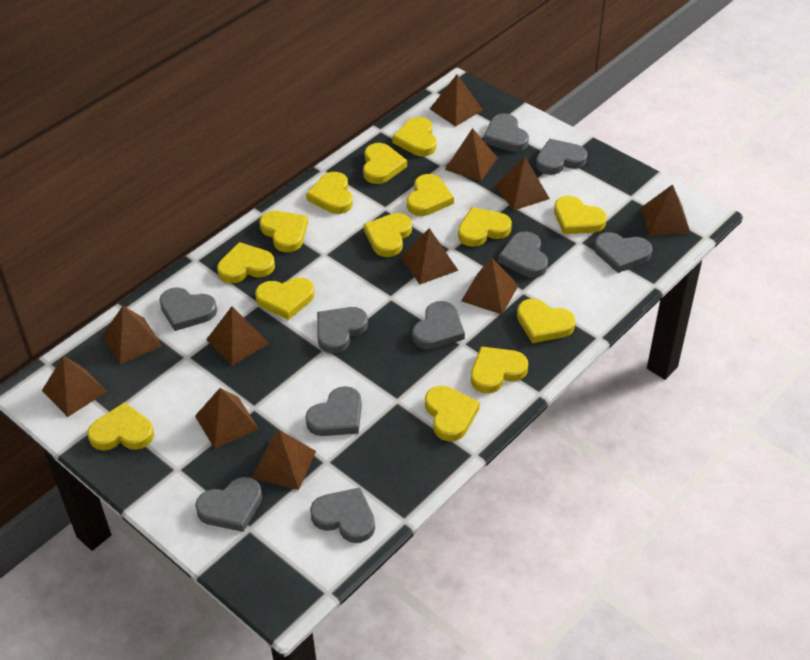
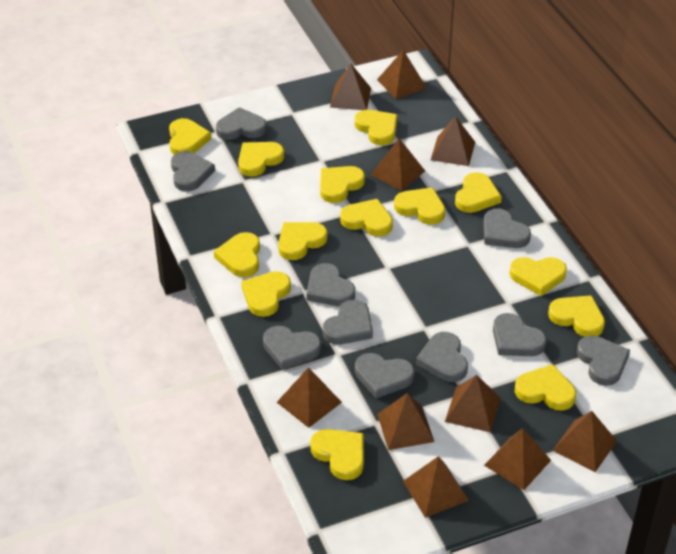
brown pyramid: [42,356,108,417] [102,306,162,364] [195,388,259,449] [206,306,270,366] [252,430,316,490] [401,228,458,284] [430,75,483,127] [445,128,497,181] [461,258,519,314] [495,157,550,211] [641,184,691,236] = 11 -> [277,367,342,428] [330,64,371,110] [370,138,425,191] [377,50,427,99] [377,393,434,450] [403,456,469,518] [431,116,475,166] [445,375,501,432] [484,428,551,490] [552,411,617,472] = 10

